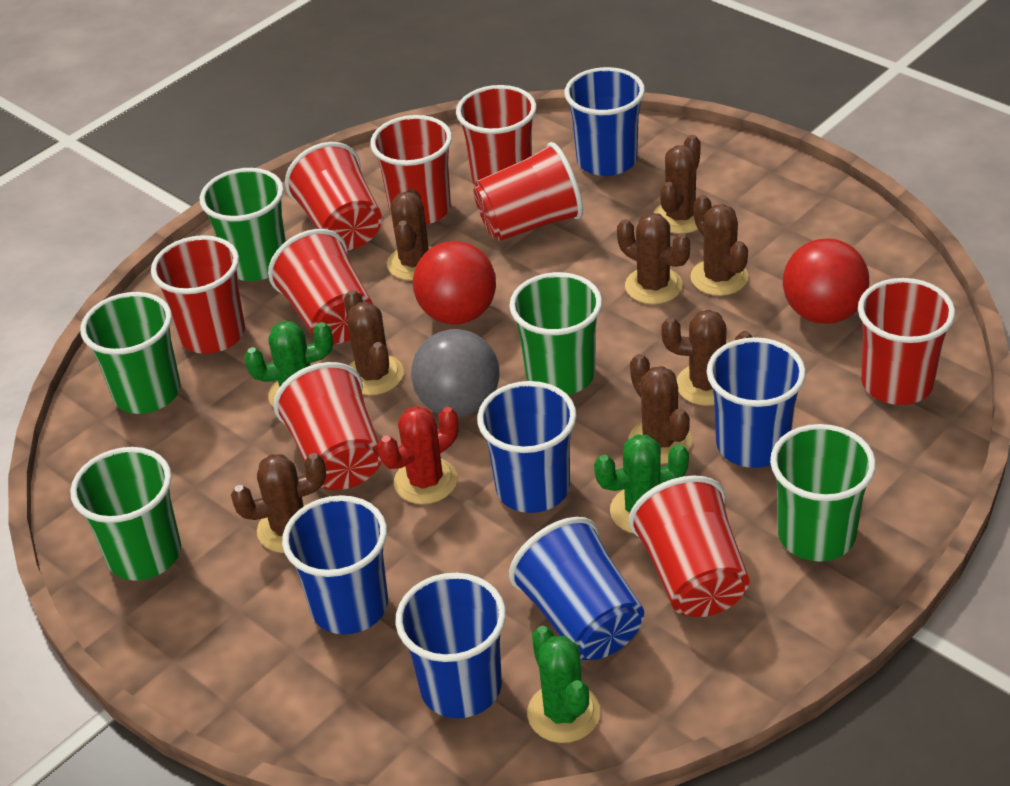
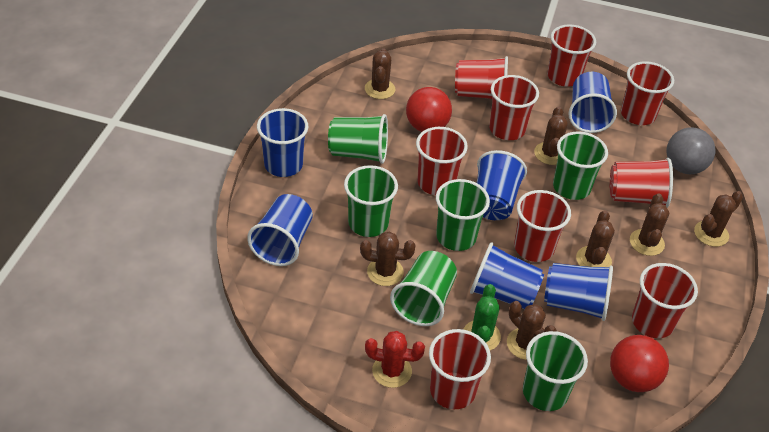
brown cactus: [231,453,326,553] [344,290,404,395] [387,189,432,281] [617,213,690,304] [628,354,692,464] [654,135,701,234] [661,310,752,406] [690,195,749,296] = 8 -> [360,231,415,286] [365,48,395,99] [507,301,557,360] [534,106,568,165] [576,210,615,267] [630,193,669,256] [694,191,743,247] = 7
green cactus: [244,321,333,407] [527,626,600,743] [594,435,689,534] = 3 -> [463,284,501,350] = 1
green cup: [70,447,181,581] [80,292,181,414] [200,168,286,281] [509,272,602,395] [770,424,876,561] = 5 -> [328,114,388,164] [344,165,398,237] [390,251,457,326] [436,179,490,251] [523,331,588,411] [553,131,608,200] = 6

